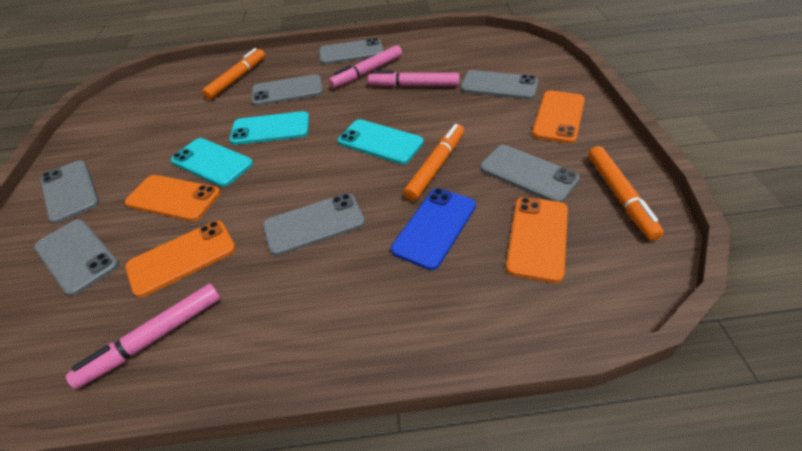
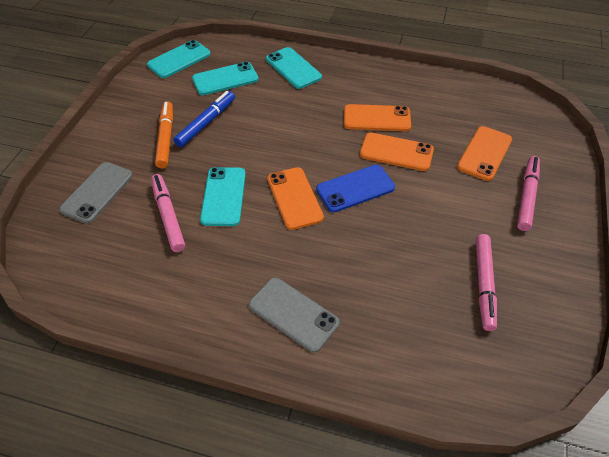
blue marker: none = 0 -> [173,91,235,147] = 1
grey phone: [34,219,119,296] [40,160,99,224] [252,74,323,106] [263,193,365,256] [319,38,384,64] [461,70,538,99] [480,145,580,202] = 7 -> [59,162,133,224] [249,277,340,353] = 2
orange marker: [202,48,265,100] [404,124,464,201] [588,146,664,241] = 3 -> [155,101,173,168] = 1
turquoise phone: [171,138,253,187] [229,111,309,145] [338,119,424,164] = 3 -> [147,40,211,78] [192,62,259,95] [200,167,246,226] [266,47,322,89] = 4

